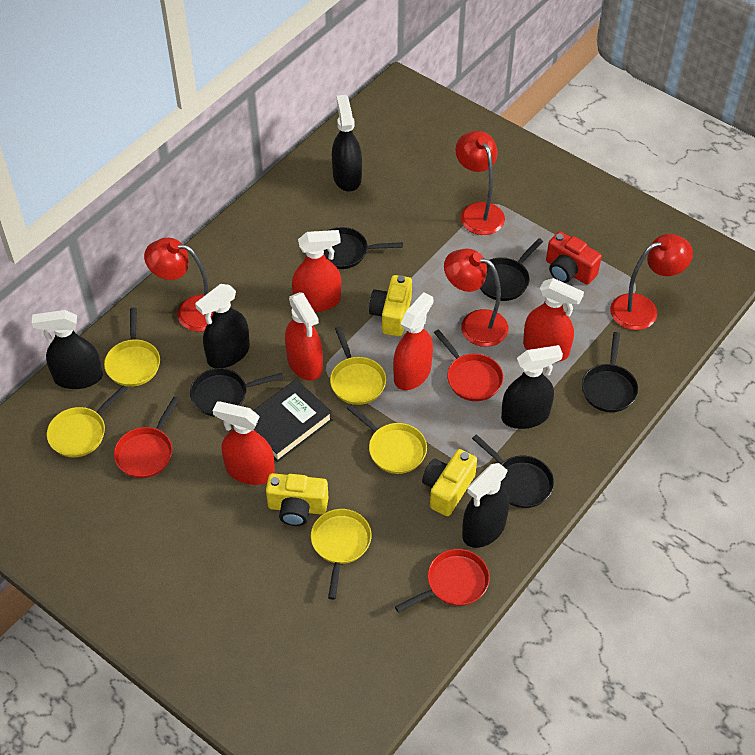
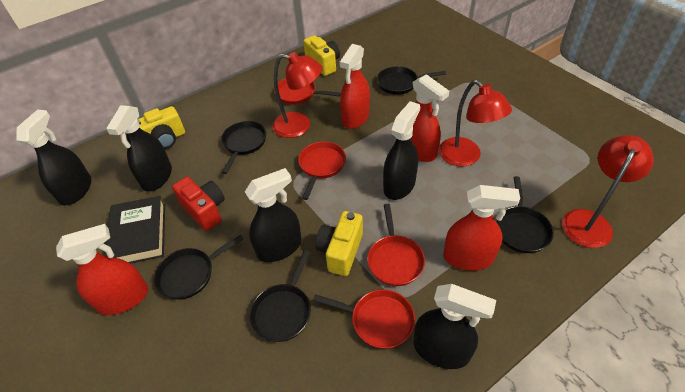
red lamp: [144,238,213,332] [444,249,508,347] [456,131,505,235] [610,234,693,330] = 4 -> [272,52,322,138] [439,80,512,167] [562,135,654,248] = 3
red pan: [114,397,179,478] [395,549,490,613] [434,329,503,401] = 3 -> [275,78,341,105] [298,141,346,200] [313,289,415,349] [367,204,425,286] = 4
red spray bottle: [213,401,275,485] [285,292,323,381] [292,230,341,312] [393,292,434,390] [523,278,584,362] = 5 -> [56,224,148,315] [339,44,370,129] [410,74,449,162] [443,185,520,271] = 4
yellow pan: [47,385,128,457] [104,307,160,387] [311,509,372,599] [330,327,386,405] [346,404,427,474] = 5 -> none = 0

